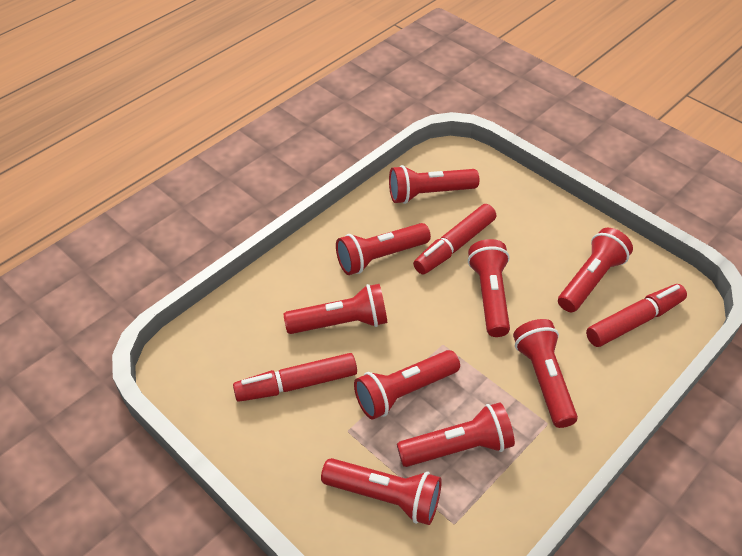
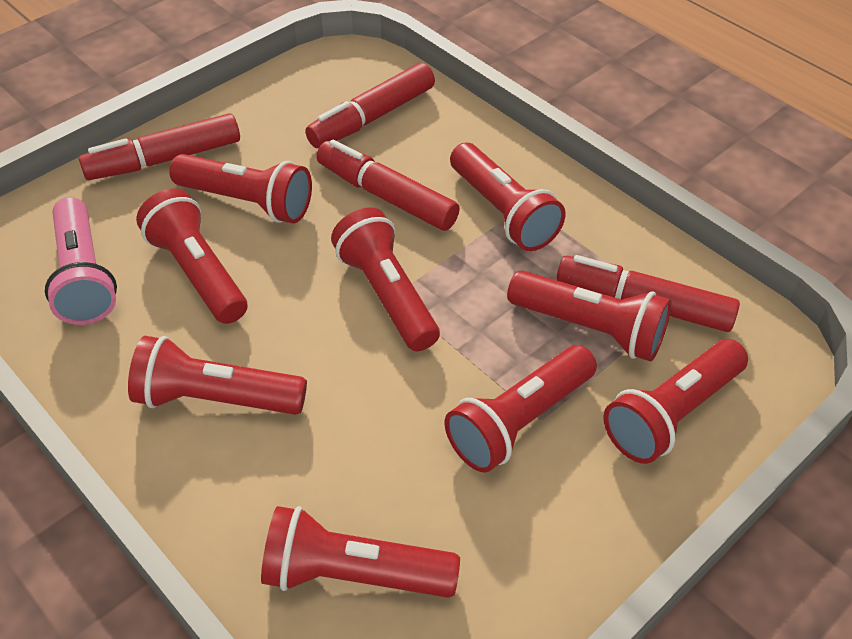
pink flashlight: none = 0 -> [45,197,117,325] = 1
red marker: [233,353,357,402] [413,204,496,275] [586,284,687,347] = 3 -> [79,113,240,180] [305,63,435,148] [317,139,460,231] [557,255,740,332] = 4

